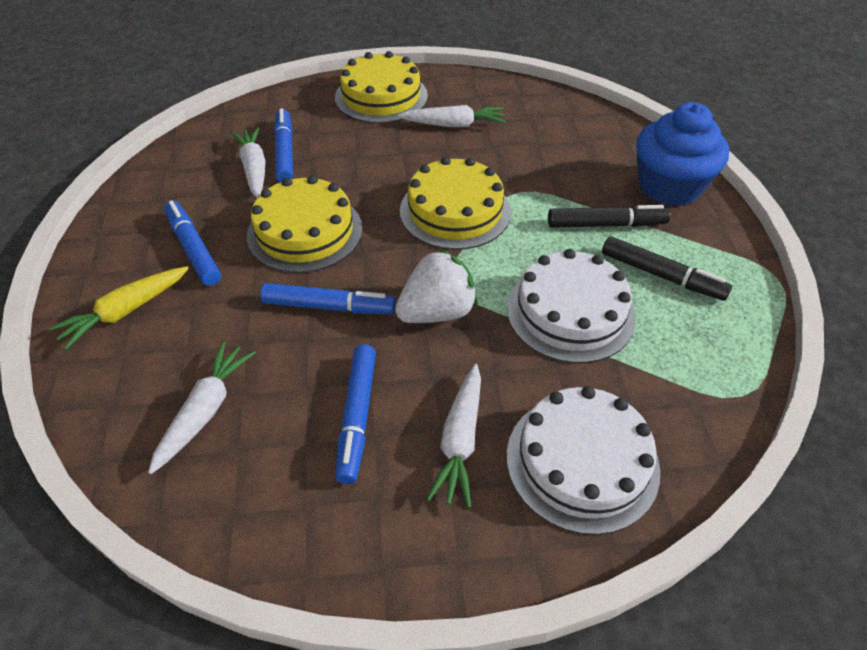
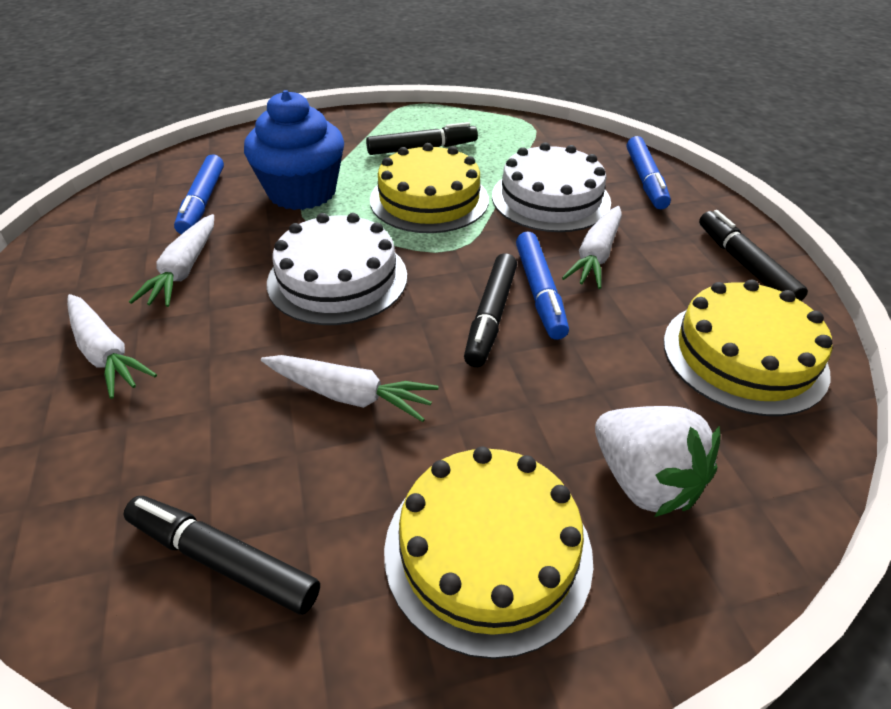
black marker: [548,205,670,228] [602,236,732,301] = 2 -> [123,496,320,615] [366,122,478,155] [464,253,517,367] [699,210,808,301] = 4
blue marker: [164,201,221,286] [260,283,396,314] [274,108,293,182] [335,344,376,484] = 4 -> [174,154,224,234] [516,231,569,340] [627,136,671,209] = 3
yellow carrot: [49,266,189,350] = 1 -> none = 0

